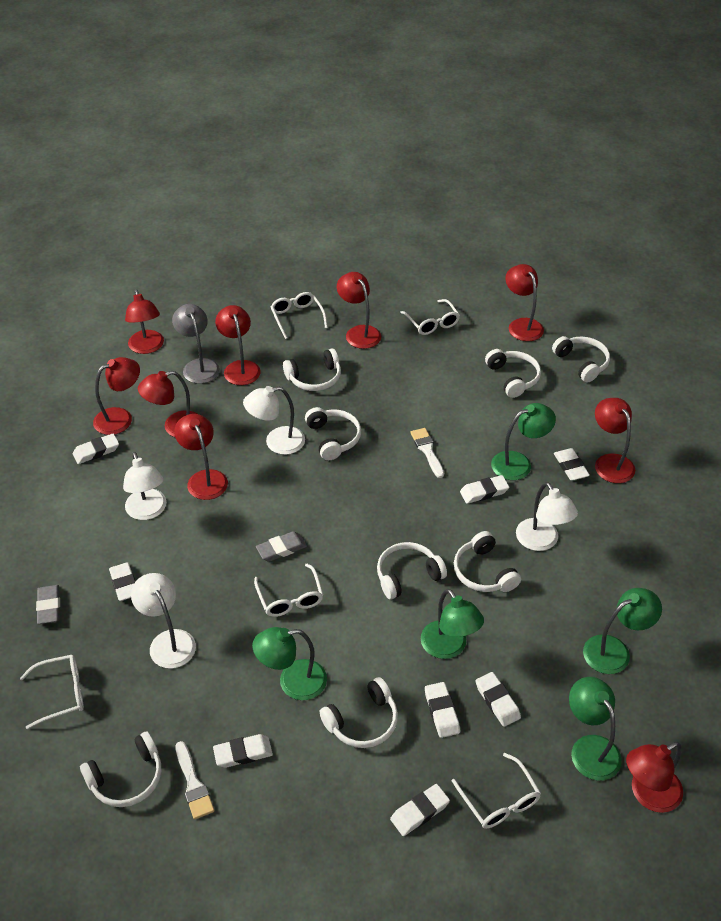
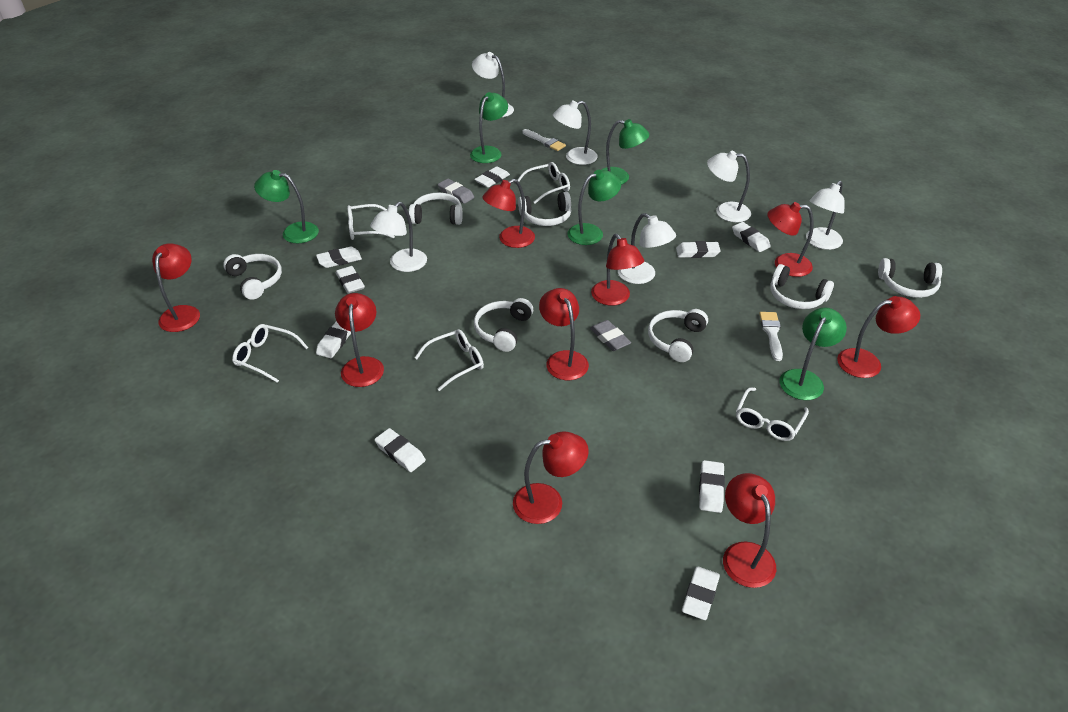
grey lamp: [172,304,220,384] = 1 -> none = 0
white eraser: [73,434,119,464] [109,562,136,601] [213,734,273,768] [390,784,450,836] [425,682,460,738] [460,475,509,504] [476,672,521,727] [554,448,590,481] = 8 -> [316,247,362,268] [316,321,351,358] [336,266,365,294] [375,428,426,472] [474,167,510,188] [676,241,721,258] [682,566,720,620] [699,460,725,513] [732,222,771,252] = 9
white headphones: [80,732,161,807] [283,348,341,391] [305,407,361,460] [320,677,398,748] [377,542,447,599] [454,531,521,592] [485,349,541,398] [552,336,610,382] = 8 -> [223,254,282,300] [409,193,462,225] [474,298,533,352] [518,192,571,226] [648,309,708,362] [770,264,834,309] [878,258,942,298] = 7
white lamp: [123,452,166,520] [131,573,196,669] [243,386,305,455] [516,482,578,551] = 4 -> [370,202,427,272] [472,52,514,117] [553,101,598,165] [618,213,676,284] [707,151,751,222] [806,181,845,250] = 6

